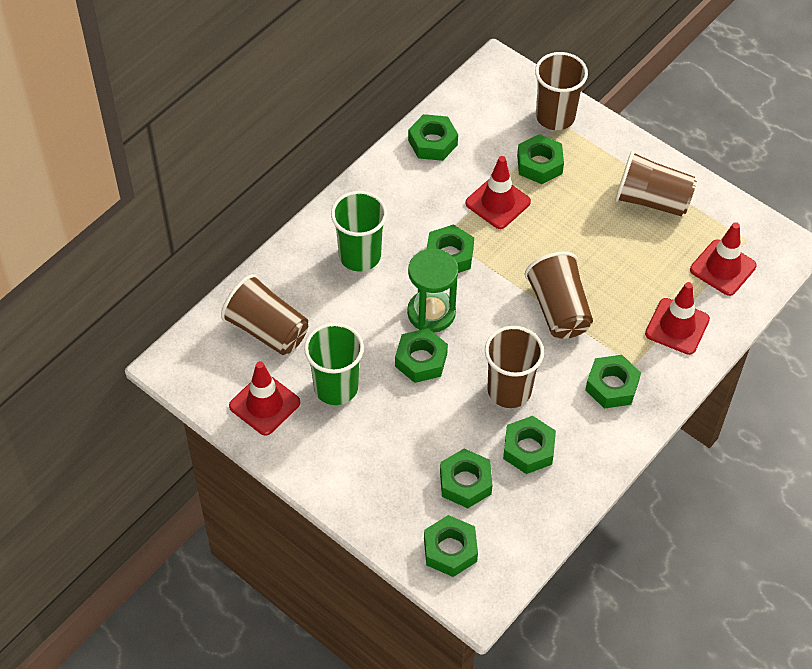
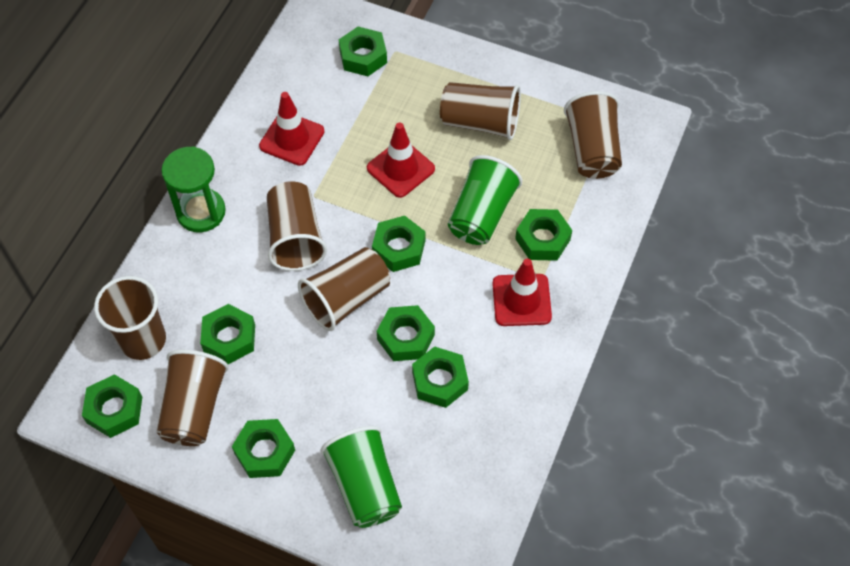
brown cup: [221,274,308,355] [485,326,544,408] [525,251,593,339] [535,52,588,130] [615,151,697,216] = 5 -> [94,276,166,360] [156,350,229,446] [267,182,327,271] [298,247,390,331] [440,82,521,140] [564,91,622,179] = 6
red traffic cone: [229,361,300,436] [465,156,531,229] [645,282,710,355] [690,222,757,296] = 4 -> [259,92,324,166] [367,123,435,198] [493,259,552,326] = 3

